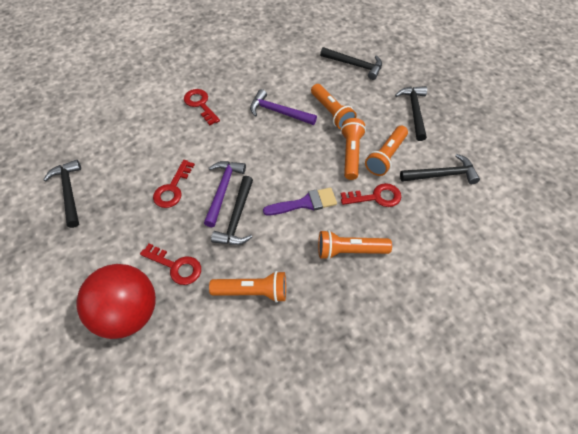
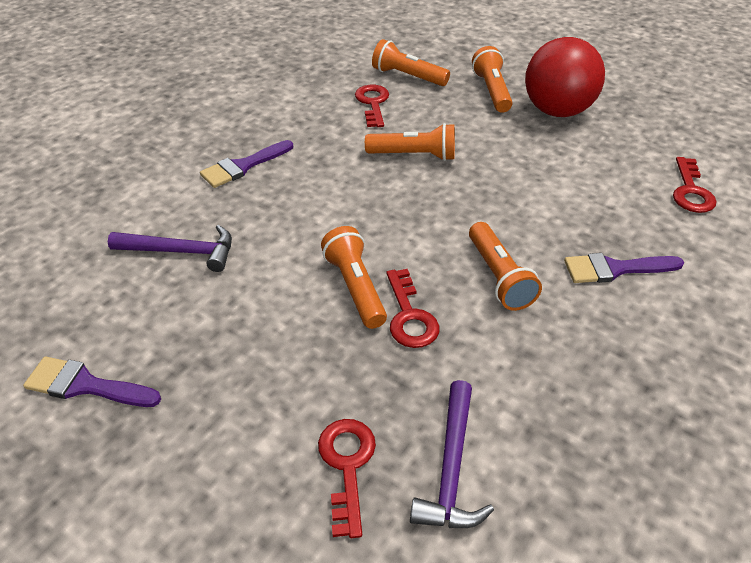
black hammer: [43,160,81,228] [211,176,253,245] [320,47,382,80] [395,86,427,141] [400,154,480,184] = 5 -> none = 0
purple brush: [263,188,337,215] = 1 -> [23,356,161,407] [200,140,293,188] [564,253,684,283] = 3

